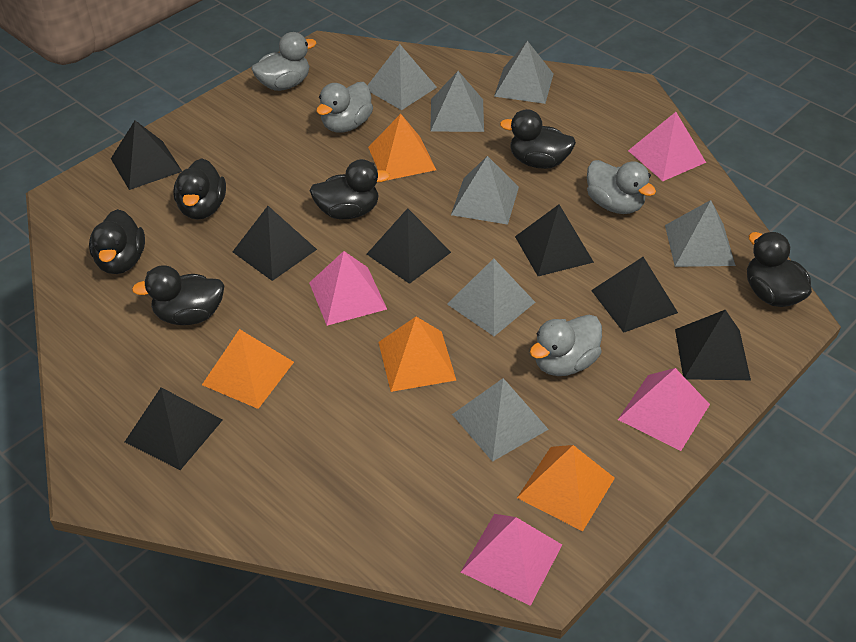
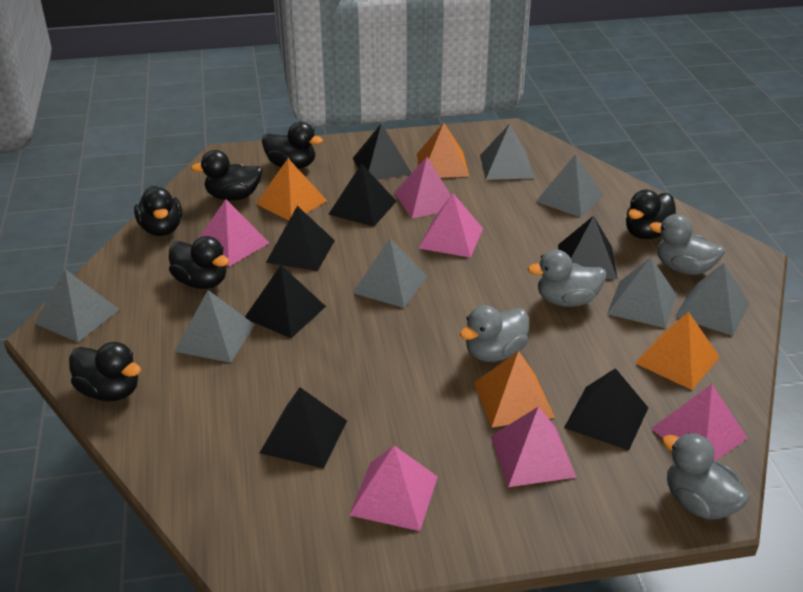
pink pyramid: [309,251,387,326] [461,514,562,606] [618,368,710,451] [628,112,706,181] = 4 -> [199,199,269,267] [349,446,438,531] [394,157,451,219] [418,193,483,258] [490,406,576,487] [651,384,748,461] = 6

